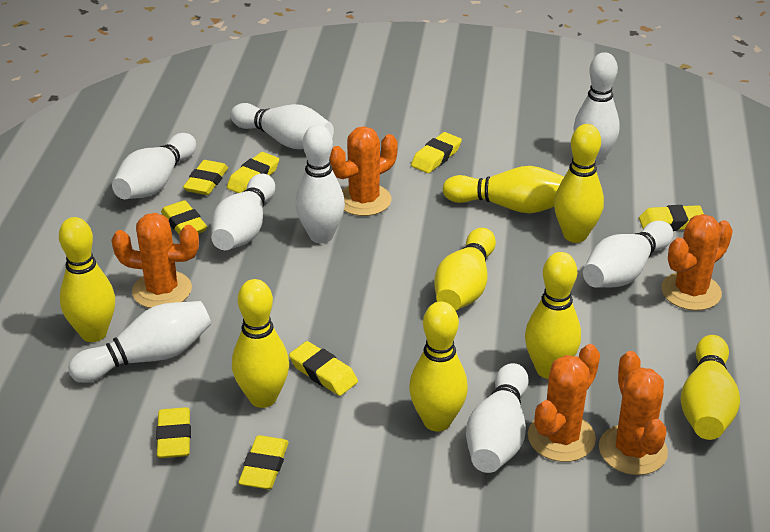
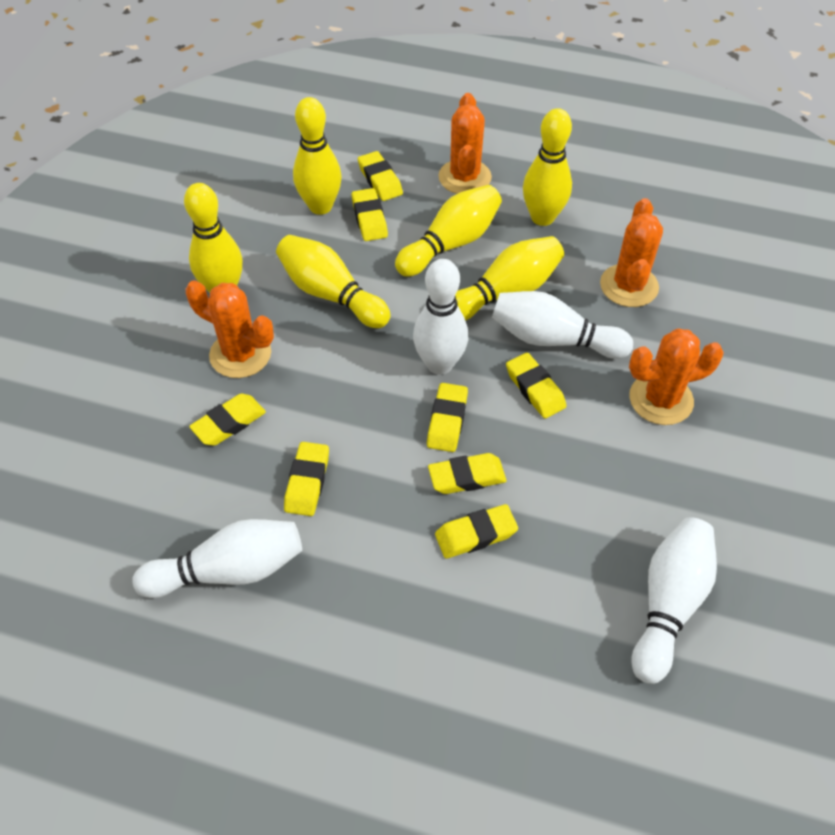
orange cactus: [111,213,199,308] [329,126,398,216] [528,344,600,462] [599,351,668,475] [661,214,733,311] = 5 -> [186,280,274,378] [438,93,492,194] [600,198,663,307] [629,328,724,425] = 4
white bowling pin: [68,301,211,383] [112,133,196,199] [211,174,275,250] [230,103,334,149] [295,124,345,243] [466,363,529,473] [573,52,620,166] [583,221,673,288] = 8 -> [132,519,302,598] [413,259,468,375] [492,291,633,359] [632,517,717,684] = 4
yellow bowling pin: [59,217,115,342] [232,279,289,408] [409,302,468,431] [434,228,496,311] [443,166,564,213] [525,252,581,379] [554,124,604,243] [680,335,740,440] = 8 -> [184,183,242,293] [276,235,390,328] [293,97,342,215] [395,185,502,277] [455,236,564,321] [523,108,572,226] = 6

